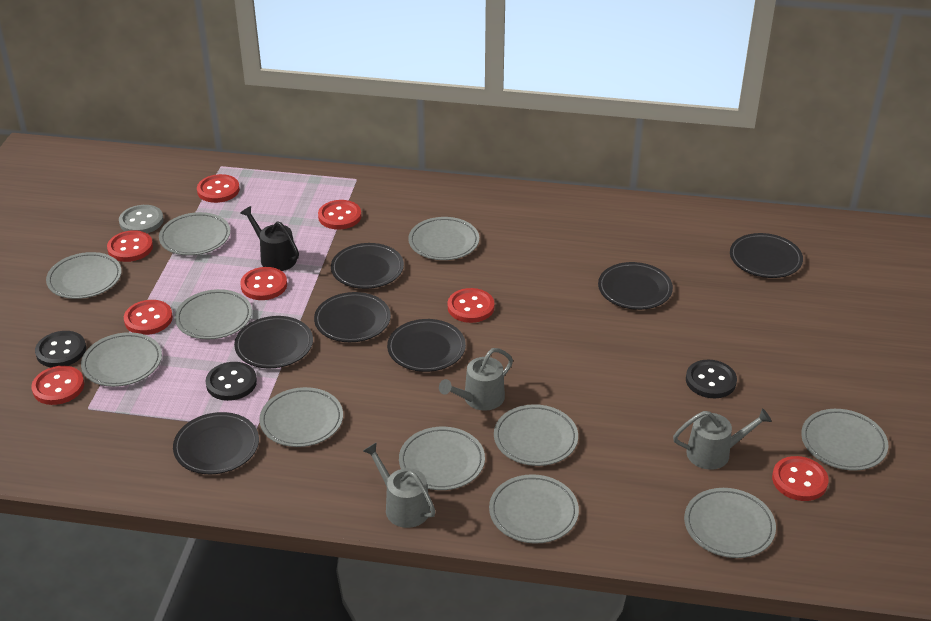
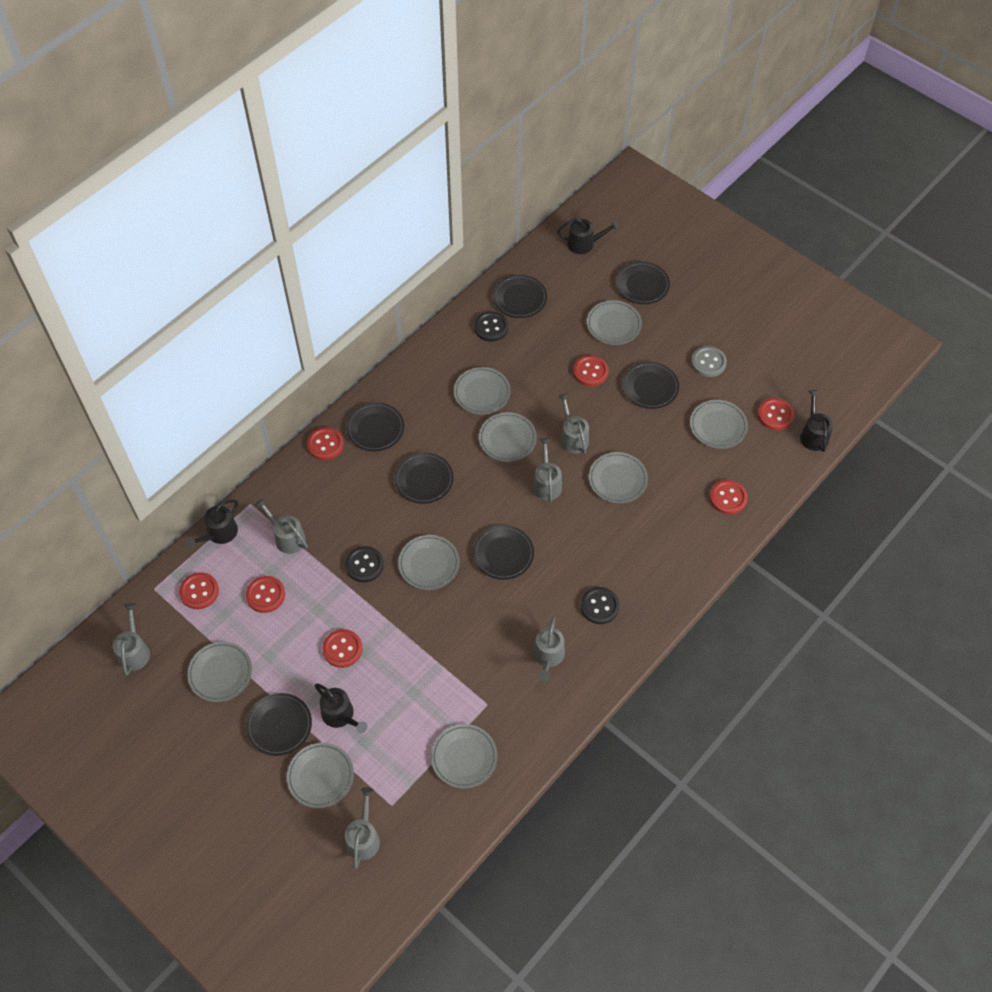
black watering can: [240,206,299,271] = 1 -> [186,500,238,548] [315,683,367,733] [557,218,619,254] [800,390,833,452] = 4
grey plate: [46,252,122,299] [81,332,162,387] [159,212,230,256] [175,289,252,340] [259,387,343,447] [399,427,485,490] [408,217,479,260] [489,474,579,544] [494,404,578,466] [684,488,776,558] [801,409,888,471] = 11 -> [187,642,252,702] [287,743,354,808] [398,535,460,590] [431,724,497,789] [454,367,511,415] [479,412,537,462] [587,300,642,345] [589,452,648,503] [690,400,748,449] = 9
grey watering can: [363,442,435,528] [439,348,513,411] [673,408,772,470] = 3 -> [113,603,150,676] [255,498,308,554] [345,787,380,869] [533,438,562,502] [533,617,565,681] [558,393,589,454] = 6
red button: [31,366,84,405] [107,230,153,262] [124,300,173,335] [197,174,240,203] [240,267,287,300] [318,200,362,230] [448,288,494,323] [772,456,829,501] = 8 -> [179,572,219,609] [246,576,285,613] [307,427,344,460] [322,629,363,668] [573,355,609,386] [710,480,748,514] [758,398,794,430] = 7

